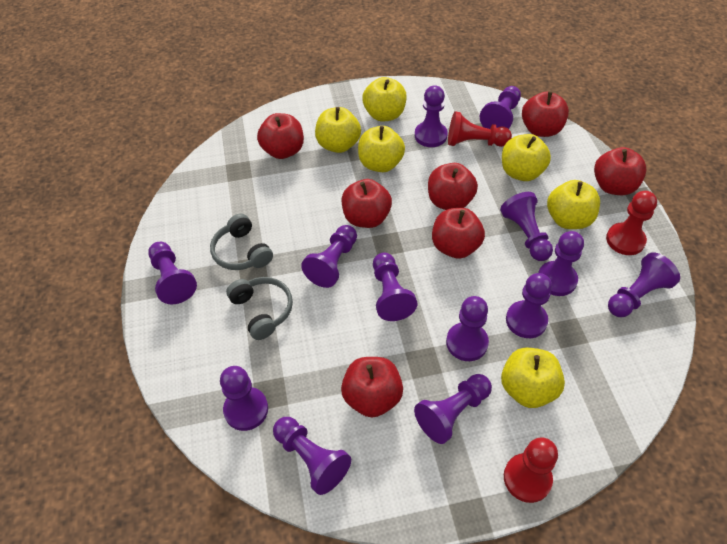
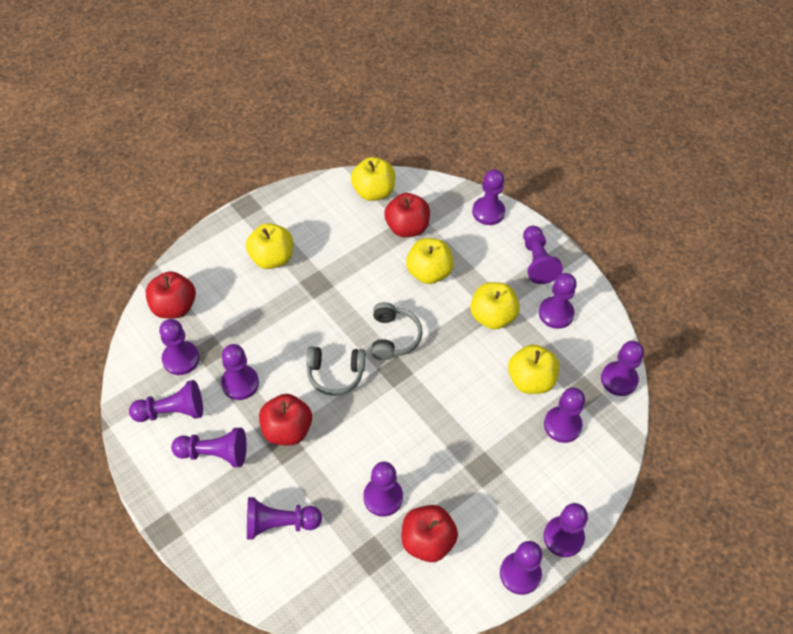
red apple: [257,113,304,159] [341,357,403,417] [342,179,392,228] [428,163,478,210] [432,208,485,259] [522,91,569,137] [594,147,647,195] = 7 -> [146,271,196,319] [259,394,312,446] [384,193,430,237] [401,505,458,562] = 4
red pawn: [448,111,512,147] [504,437,558,503] [606,191,657,255] = 3 -> none = 0
yellow apple: [315,107,361,153] [358,126,405,172] [362,77,407,121] [501,348,565,408] [502,134,551,181] [547,180,600,229] = 6 -> [246,223,293,269] [351,157,395,201] [406,238,454,284] [470,282,520,329] [508,345,559,394] = 5

